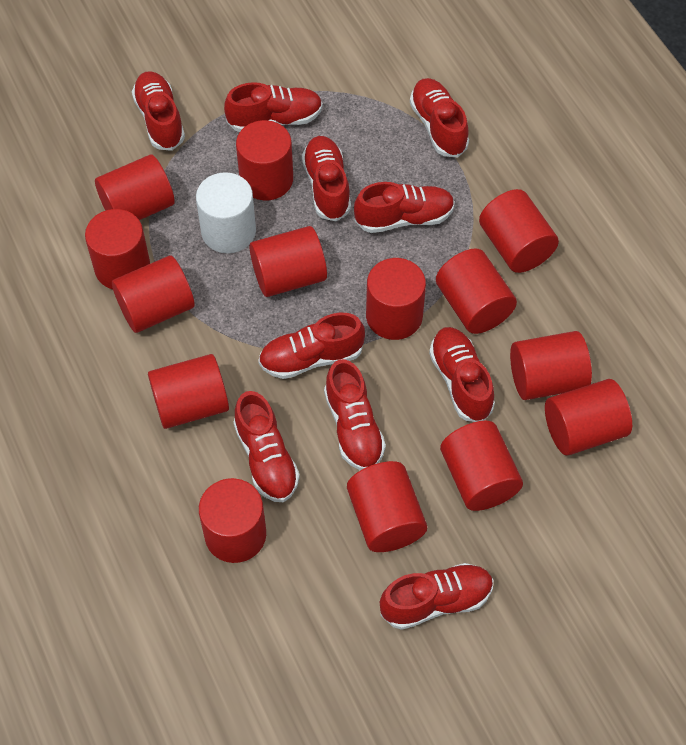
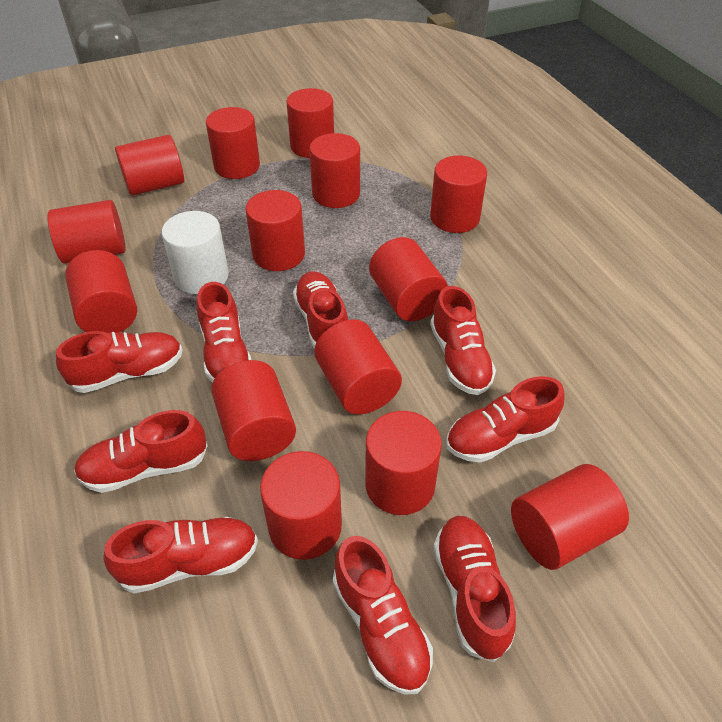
red shoe: [132,71,185,151] [224,82,323,132] [233,391,300,502] [258,313,365,379] [302,136,351,222] [324,359,386,470] [354,182,455,233] [380,563,494,630] [410,78,469,157] [429,327,495,422] = 10 -> [56,331,183,393] [74,410,208,493] [103,517,258,594] [197,282,251,383] [293,271,348,349] [333,536,433,695] [430,286,496,395] [434,516,516,662] [446,376,565,463] = 9

